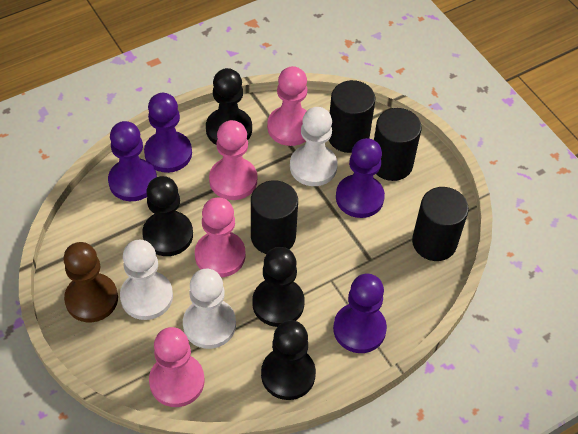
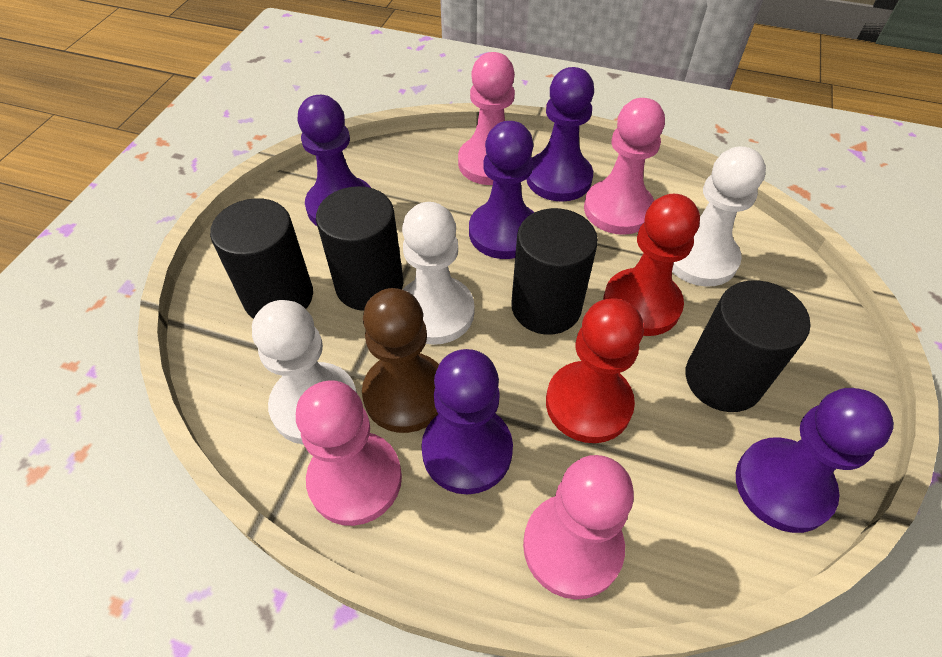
black pawn: [142,176,193,256] [206,68,252,145] [252,247,305,327] [261,320,316,400] = 4 -> none = 0
purple pawn: [108,121,157,201] [144,93,192,173] [333,274,387,353] [336,138,385,218] = 4 -> [298,95,371,226] [421,349,513,494] [469,121,534,259] [526,67,594,202] [736,388,894,533] = 5
red pawn: none = 0 -> [546,298,644,443] [603,194,700,336] = 2

